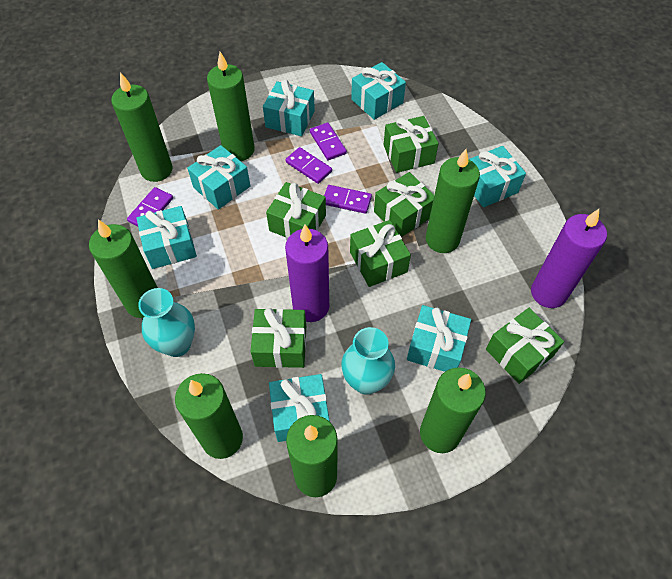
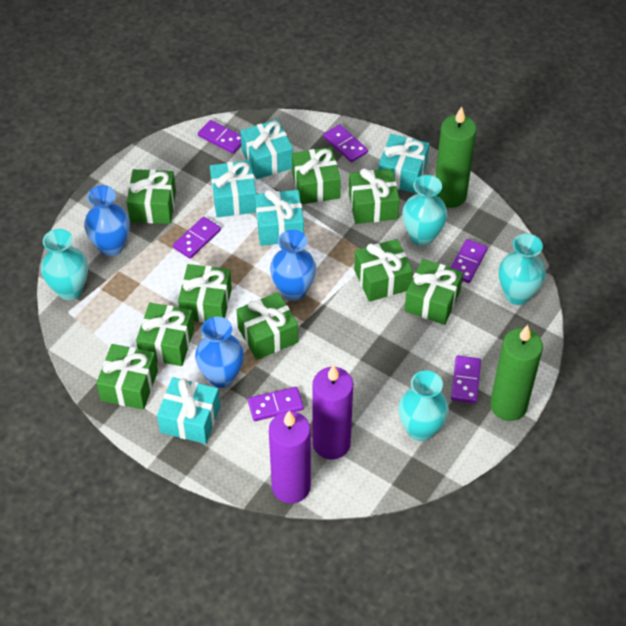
blue vase: none = 0 -> [84,185,130,257] [195,317,244,388] [270,230,316,301] = 3
green candle: [89,220,158,318] [111,72,173,182] [175,373,243,459] [207,52,255,161] [286,415,338,497] [420,367,486,453] [425,149,480,253] = 7 -> [435,107,477,208] [490,325,543,421] = 2
green gift: [251,308,306,368] [266,182,326,238] [350,220,411,287] [374,172,434,237] [384,116,439,173] [486,308,564,384] = 6 -> [96,344,158,410] [127,169,176,224] [136,303,194,366] [178,264,232,323] [236,292,298,360] [292,147,341,204] [349,168,400,224] [354,239,413,302] [404,259,463,325] = 9
purple domino: [127,187,173,226] [285,147,332,184] [310,123,347,160] [324,185,372,214] = 4 -> [173,217,221,259] [198,120,241,154] [248,387,304,421] [323,124,368,162] [451,239,488,283] [451,355,481,403] = 6
turquoise gift: [136,206,197,269] [187,145,250,210] [263,79,315,136] [269,374,330,442] [351,62,406,120] [407,305,471,372] [469,146,526,207] = 7 -> [157,377,220,444] [210,160,256,217] [240,119,293,179] [255,190,304,246] [378,134,429,193] = 5
turquoise vase: [138,288,195,357] [341,327,395,395] = 2 -> [41,229,88,300] [398,370,449,442] [402,175,447,246] [499,234,546,305] = 4

